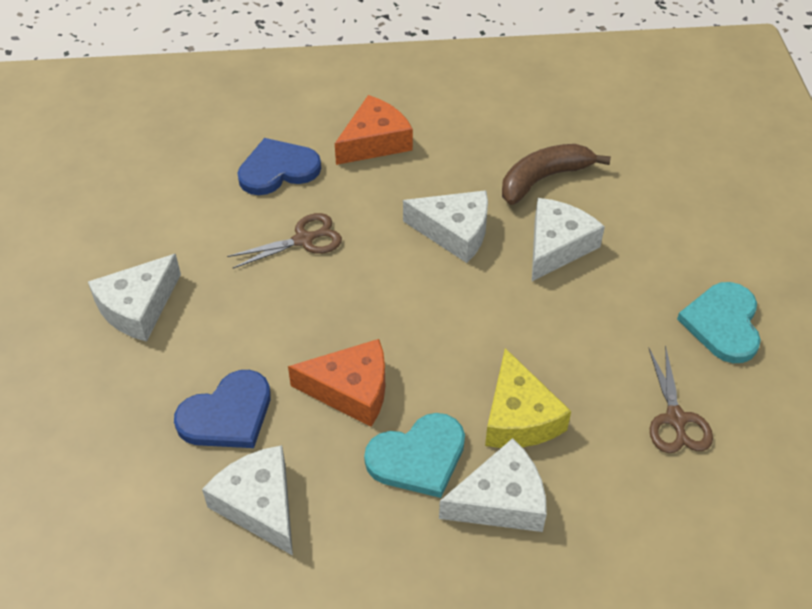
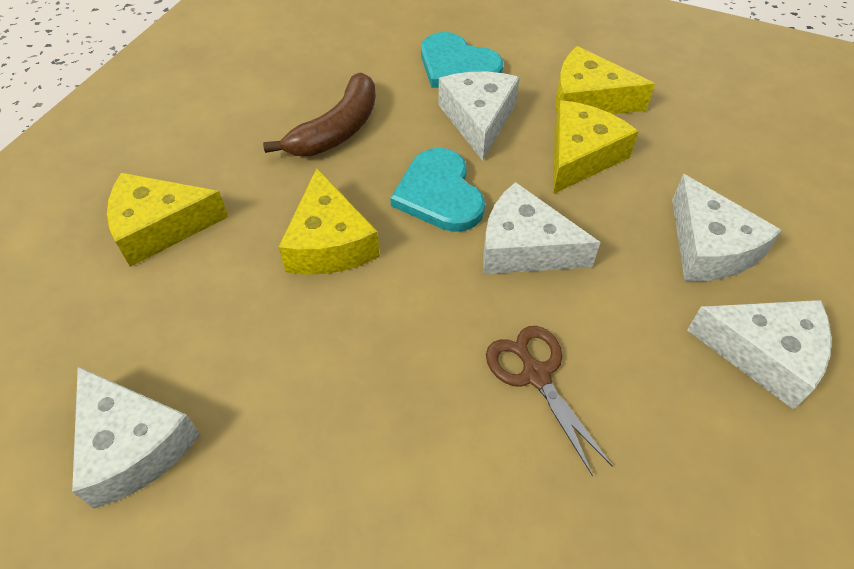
blue heart: [174,370,271,448] [238,138,321,195] = 2 -> none = 0
brown scissors: [227,213,342,269] [649,346,713,453] = 2 -> [486,326,612,477] = 1
orange cheese: [288,339,385,427] [335,95,413,165] = 2 -> none = 0
yellow cheese: [485,348,571,448] = 1 -> [107,173,228,267] [279,168,380,274] [553,100,639,194] [555,46,655,114] = 4

